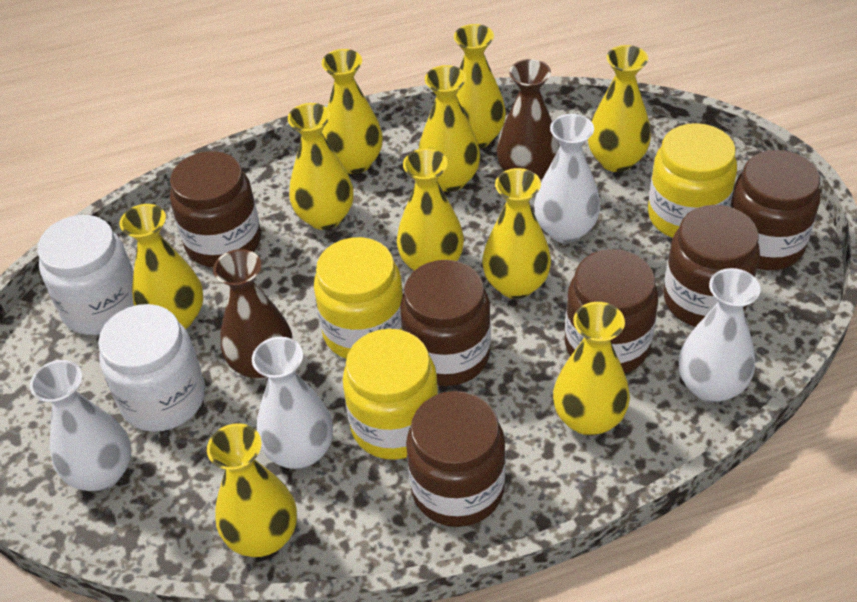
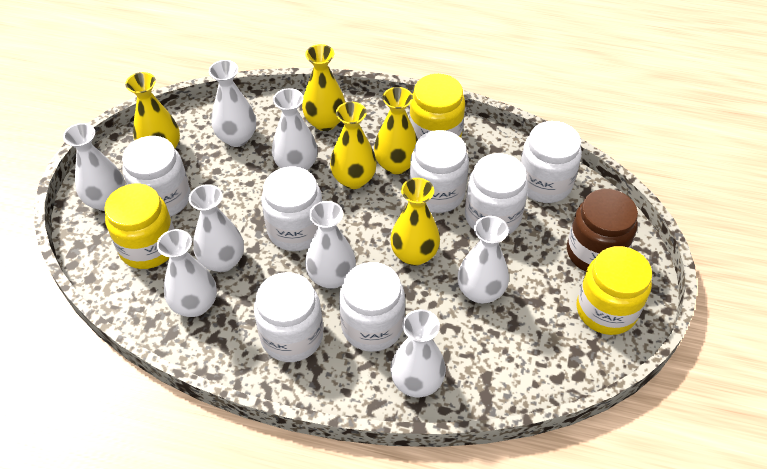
brown jar: [170,151,261,267] [400,260,491,386] [406,391,506,527] [565,249,658,373] [663,205,760,327] [729,150,820,270] = 6 -> [567,189,638,272] = 1
brown vase: [213,249,292,380] [497,59,559,181] = 2 -> none = 0
white jar: [37,215,134,335] [98,304,205,432] = 2 -> [122,136,191,217] [254,272,323,362] [261,167,322,251] [339,262,405,352] [410,130,469,213] [465,153,528,234] [520,121,582,203] = 7
white vase: [30,360,131,491] [252,337,333,469] [534,114,601,243] [679,268,761,403] = 4 -> [63,123,125,211] [157,229,217,317] [189,184,244,272] [209,60,256,147] [272,88,318,171] [305,201,356,289] [390,309,446,397] [457,216,509,304] = 8
yellow vase: [120,204,203,329] [207,423,297,557] [288,103,354,230] [322,49,383,174] [397,148,464,271] [419,65,480,192] [454,24,506,149] [482,168,551,299] [553,302,630,436] [588,45,651,172] = 10 -> [125,72,180,149] [302,44,345,131] [330,102,377,189] [374,87,418,174] [390,178,440,266] = 5

